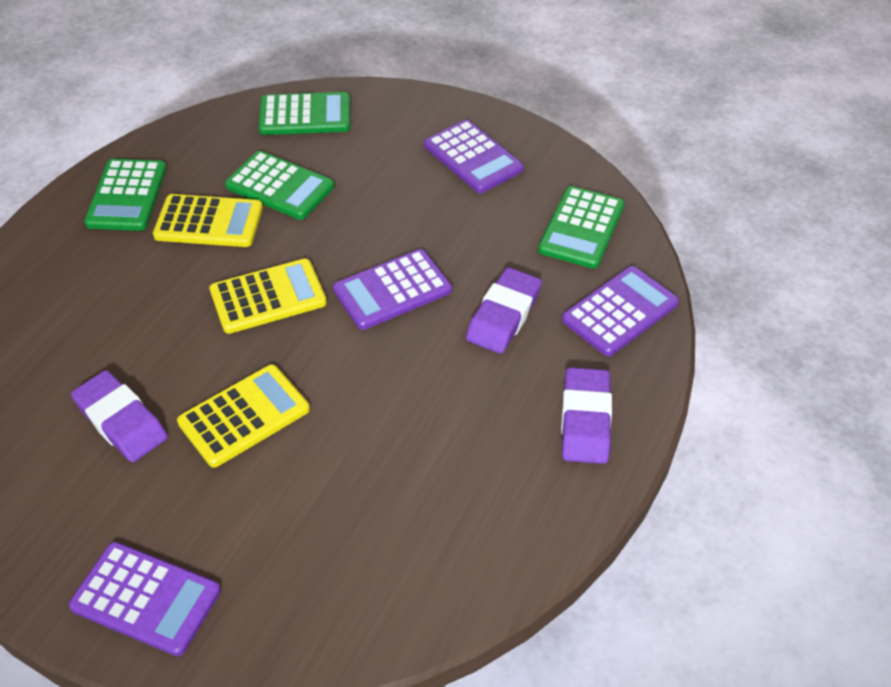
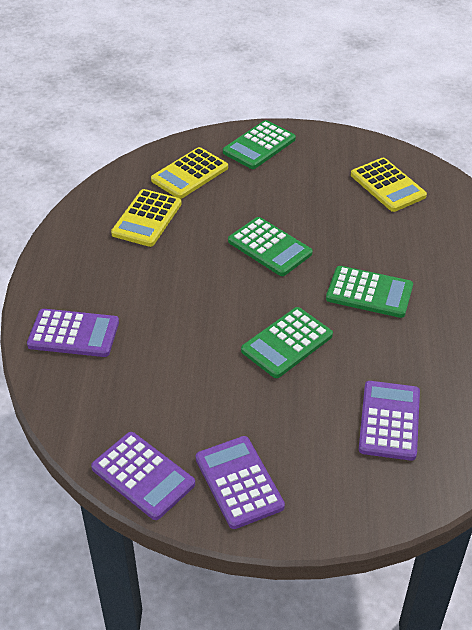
purple eraser: [71,370,168,462] [466,267,542,354] [561,367,612,464] = 3 -> none = 0

